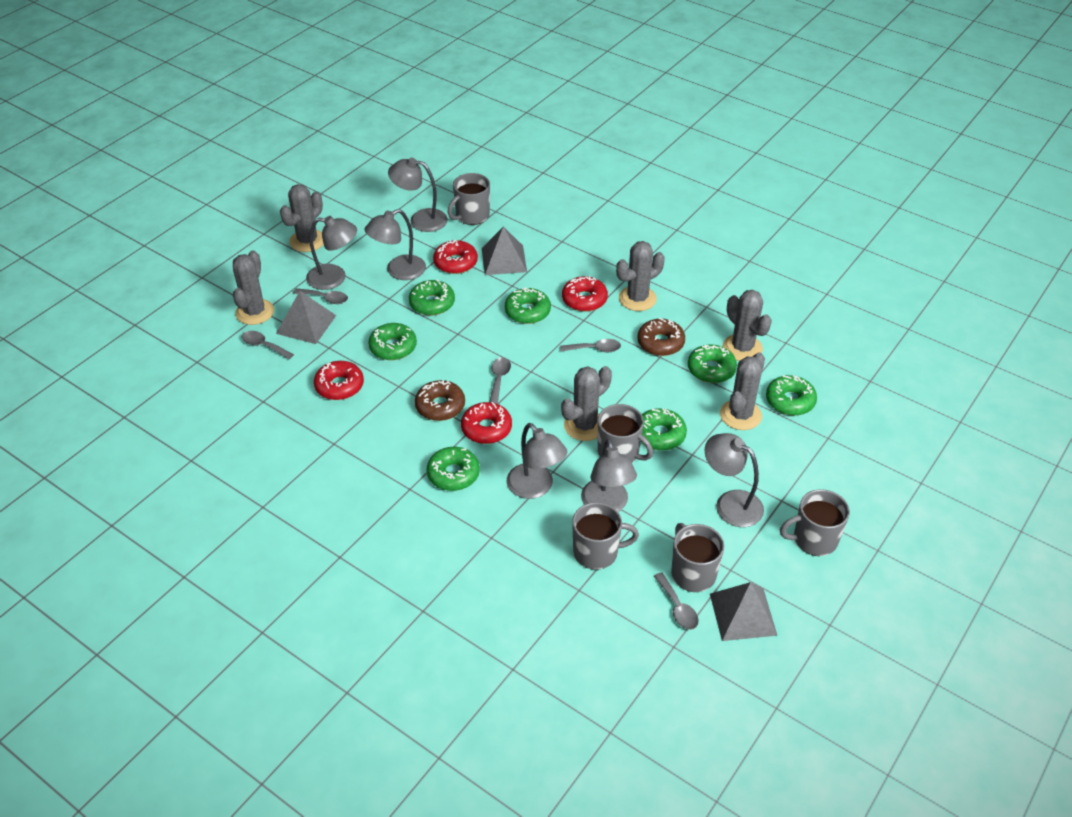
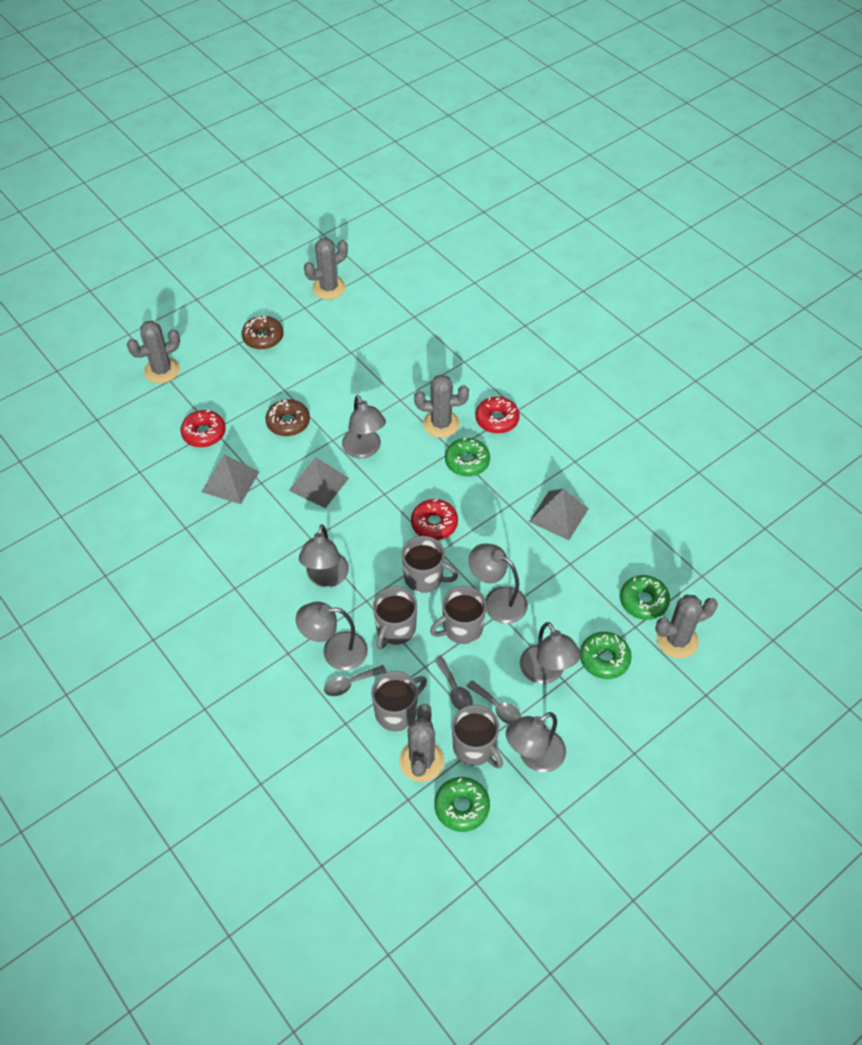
green donut: [368,323,417,360] [409,280,455,315] [426,447,480,491] [505,288,551,324] [641,408,687,450] [688,345,737,383] [766,375,817,416] = 7 -> [434,777,490,832] [445,437,490,476] [580,632,632,679] [620,575,670,620] = 4
grey cactus: [233,250,274,325] [280,184,324,252] [561,366,612,441] [616,241,665,311] [720,352,765,430] [723,290,772,361] = 6 -> [127,321,180,383] [304,238,348,299] [399,704,444,782] [414,374,469,438] [655,595,718,659] = 5
grey spoon: [242,331,294,359] [293,288,348,304] [489,357,511,404] [560,339,621,352] [654,572,699,630] = 5 -> [324,665,387,696] [435,657,473,710] [467,680,521,724] = 3
red donut: [314,361,364,400] [433,240,478,274] [461,402,512,444] [562,276,608,312] = 4 -> [180,410,226,447] [411,499,458,540] [475,397,520,433] = 3

